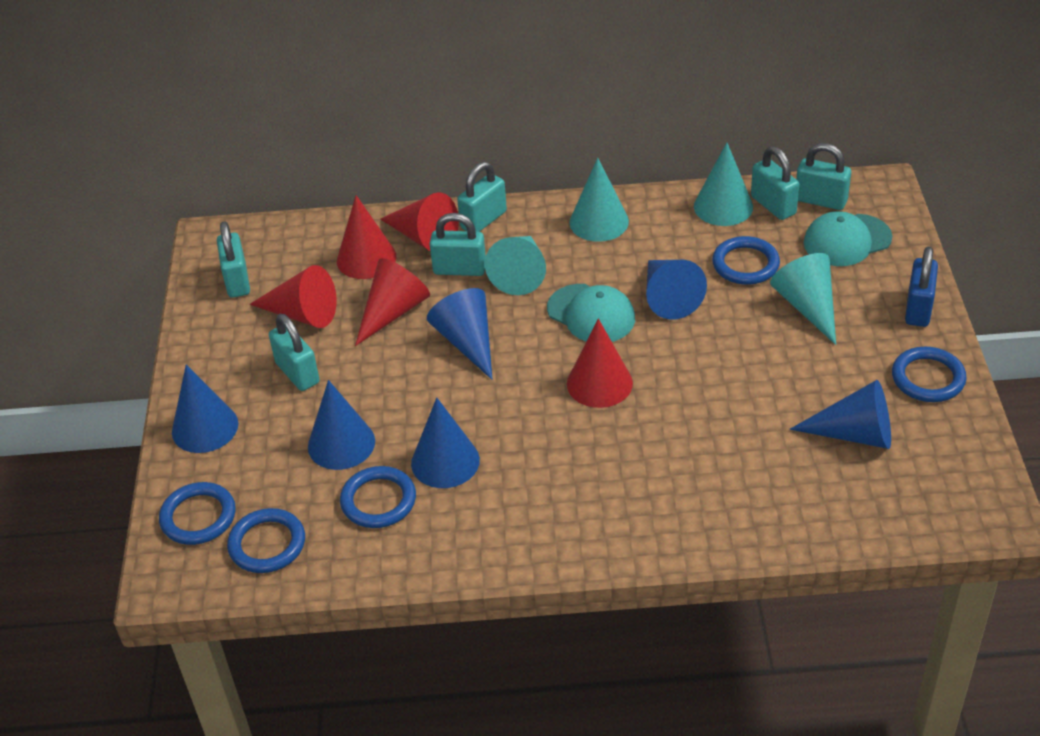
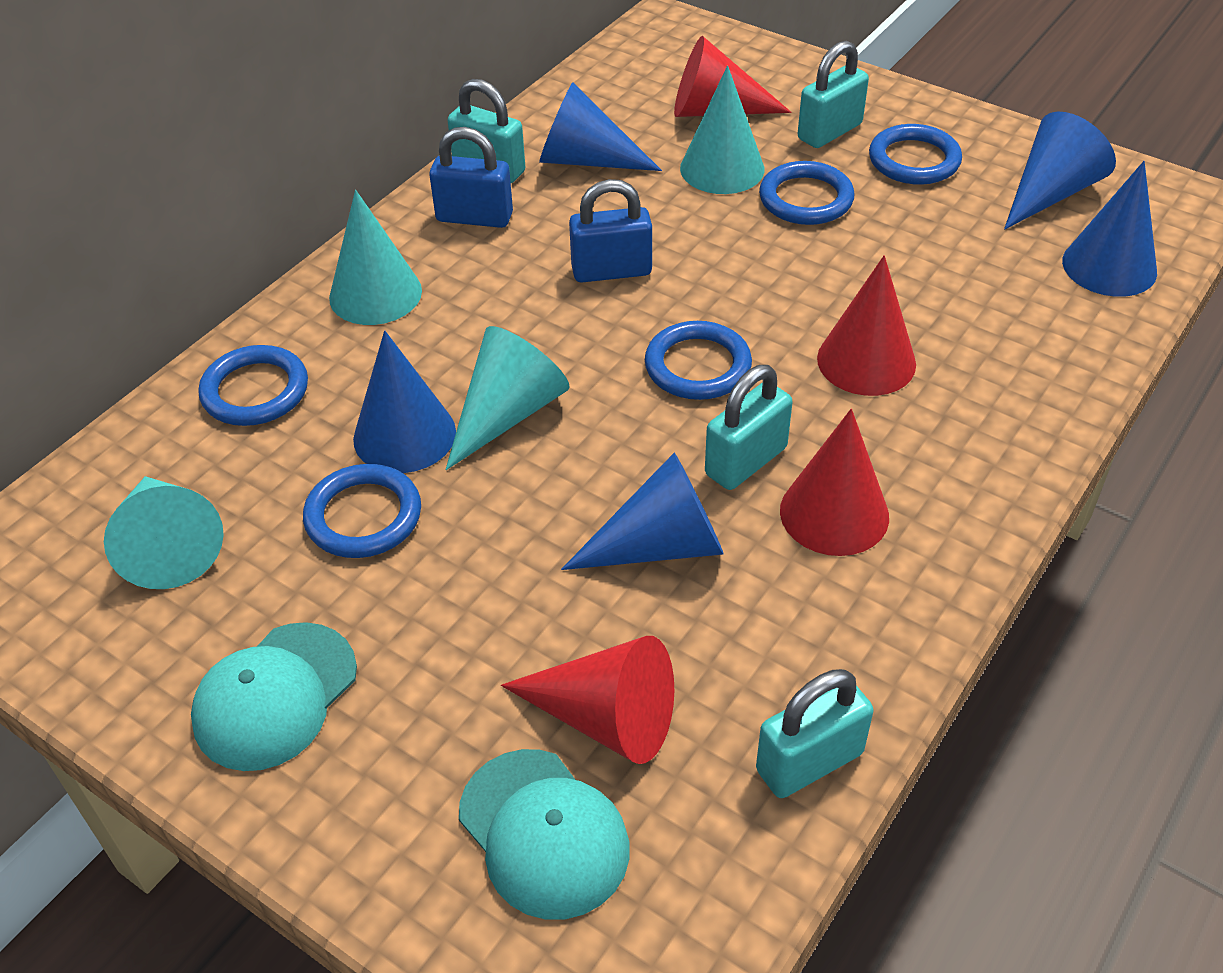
blue cone: [172,364,238,453] [308,380,375,470] [411,398,480,488] [427,288,493,380] [646,260,707,320] [790,380,891,449] = 6 -> [353,331,456,473] [539,83,662,171] [561,453,724,570] [1004,112,1116,229] [1062,161,1157,297] = 5
blue padlock: [905,247,938,327] = 1 -> [429,127,513,228] [569,179,652,282] = 2
red cone: [249,265,337,328] [337,195,397,279] [355,258,430,346] [380,192,459,251] [567,318,633,408] = 5 -> [501,636,674,764] [674,36,791,117] [780,409,889,556] [817,255,916,396] = 4
turquoise padlock: [217,221,250,298] [269,314,320,391] [430,213,486,276] [457,162,507,232] [751,146,799,220] [796,143,851,210] = 6 -> [447,79,525,183] [705,365,793,490] [756,669,874,798] [798,41,869,148] = 4

